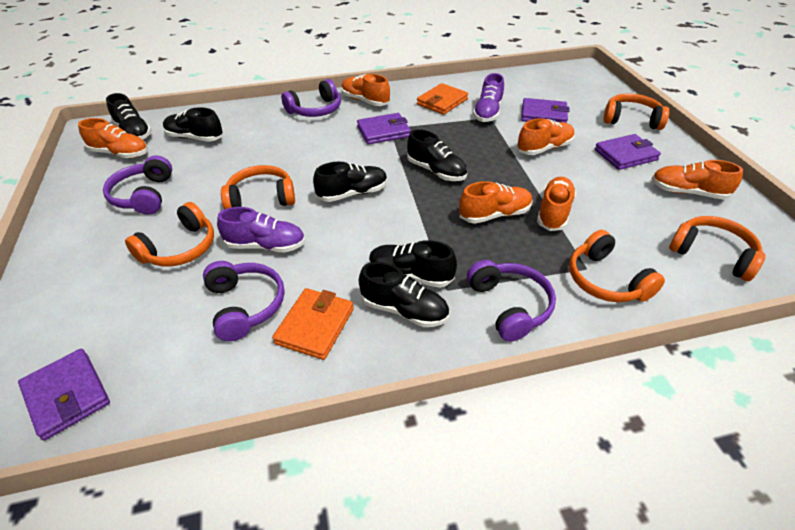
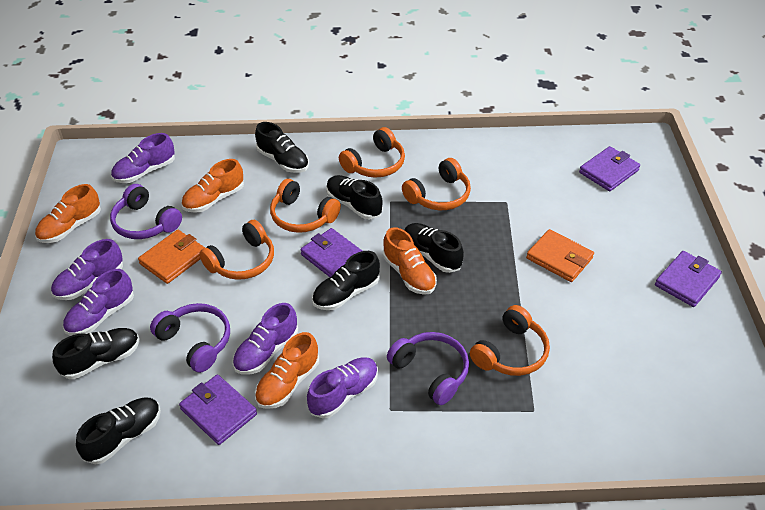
orange shoe: [78,118,148,158] [341,74,390,106] [459,181,533,224] [517,118,575,155] [537,177,576,231] [651,160,743,199] = 6 -> [35,184,101,243] [181,159,244,213] [255,332,319,409] [383,227,437,295] = 4
purple headphones: [103,155,172,215] [203,261,284,341] [281,79,341,117] [467,260,556,342] = 4 -> [110,184,182,239] [150,303,230,373] [387,332,469,405] = 3
purple shoe: [217,207,305,252] [473,73,504,122] = 2 -> [51,239,123,300] [63,269,134,336] [111,133,175,183] [233,303,298,374] [307,357,378,418] = 5

